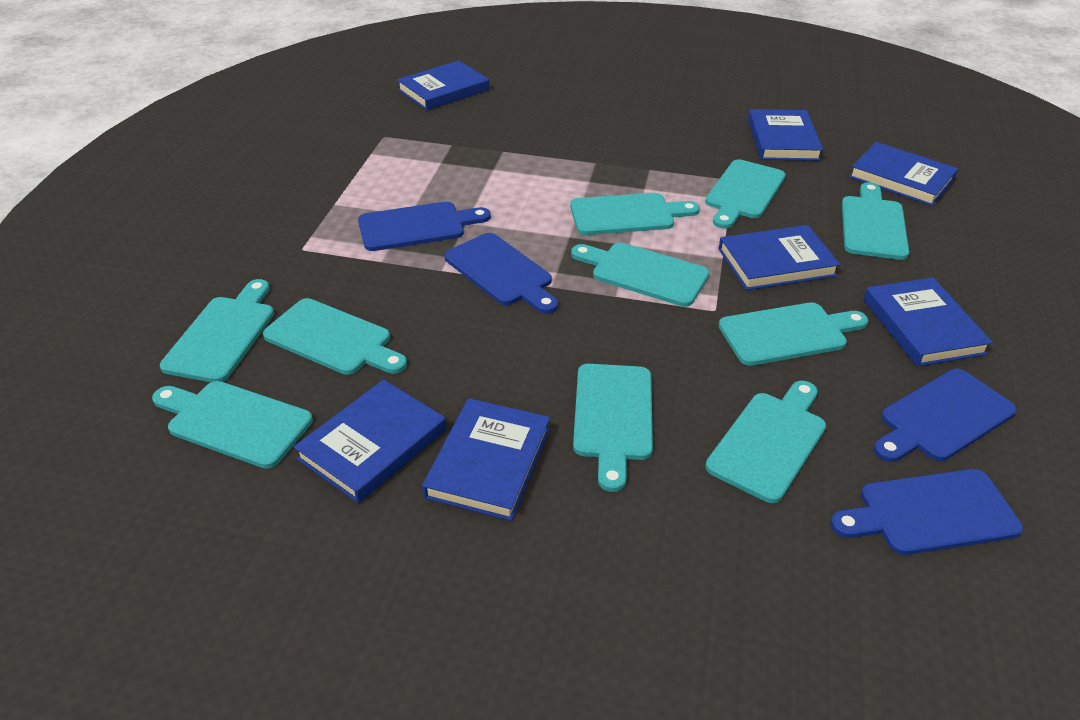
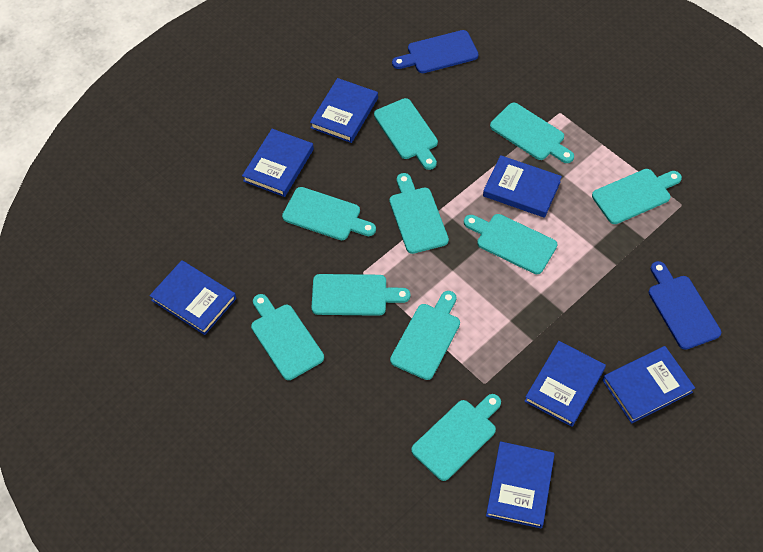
blue cutting board: [358,202,491,251] [444,233,558,314] [830,469,1023,555] [873,369,1017,462] = 4 -> [392,30,479,73] [649,261,721,350] = 2

